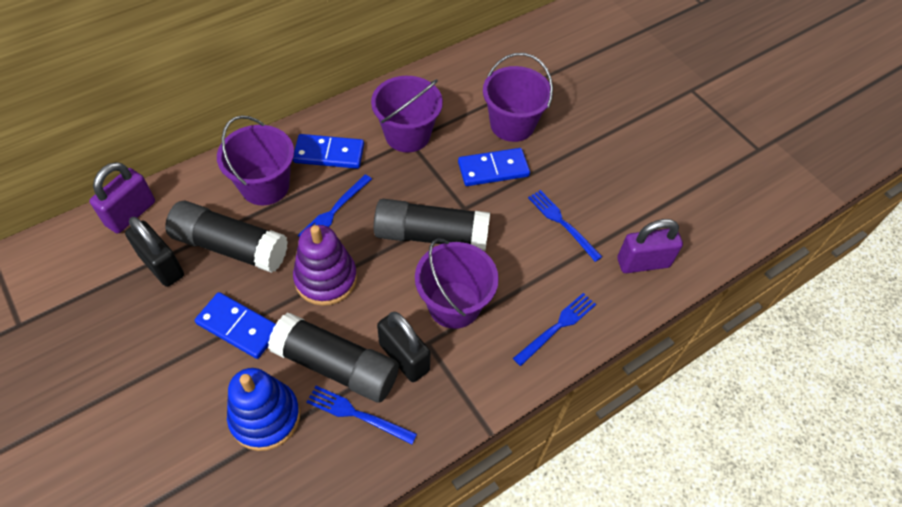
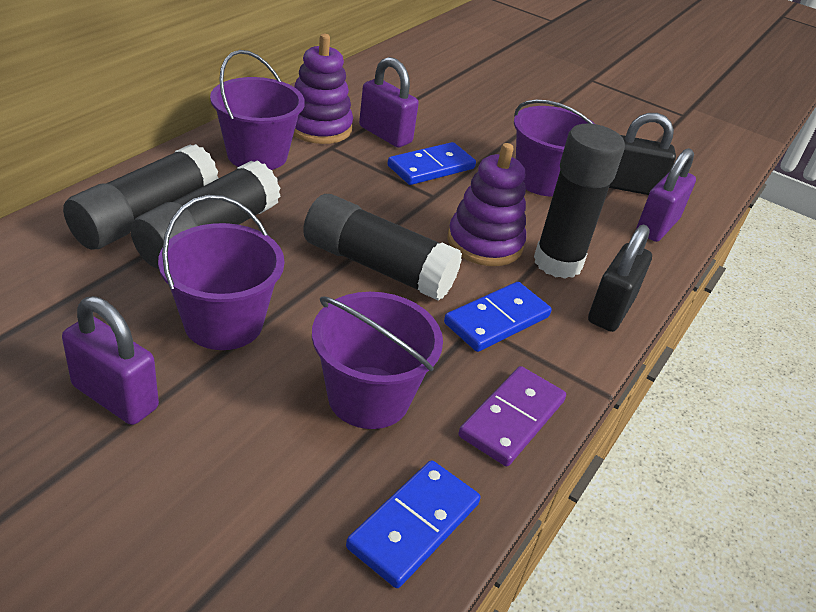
black glue stick: [165,201,288,273] [268,313,399,403] [374,199,490,251] = 3 -> [63,144,219,250] [131,160,281,269] [303,194,462,301] [534,124,625,279] = 4
blue fork: [298,174,372,237] [306,386,417,445] [513,293,596,366] [528,190,602,262] = 4 -> none = 0
blue stacking toy: [227,368,300,451] = 1 -> none = 0
purple domino: none = 0 -> [458,366,566,466] = 1
purple padlock: [89,162,155,233] [617,219,683,273] = 2 -> [62,296,159,425] [359,57,419,148] [636,148,696,242] = 3
purple stacking toy: [293,225,357,306] = 1 -> [293,34,353,144] [447,143,526,266] = 2

